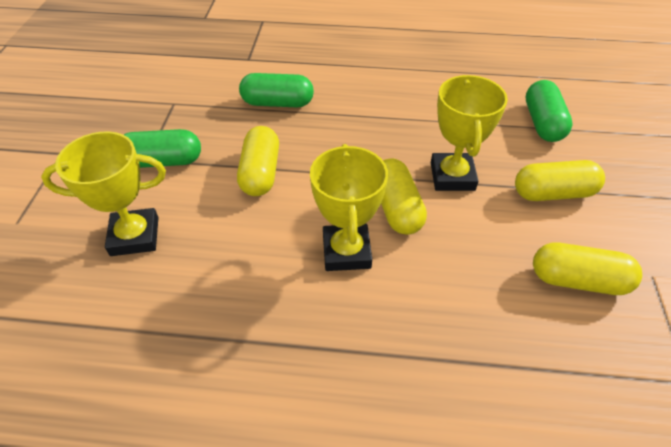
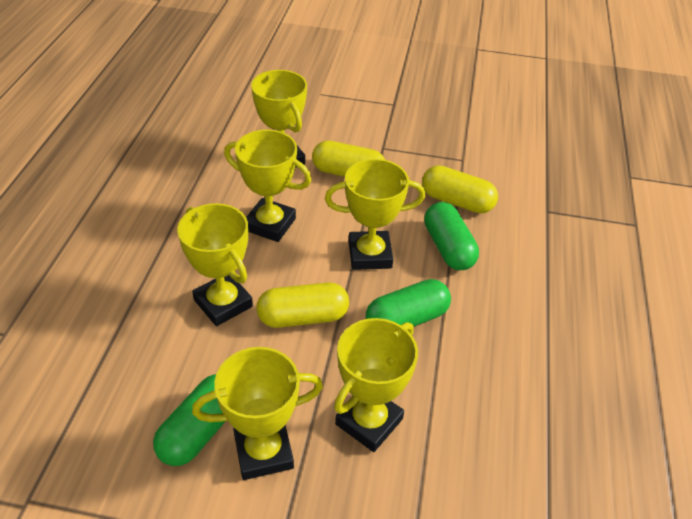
yellow capsule: [237,126,279,196] [381,158,427,235] [515,160,605,201] [533,242,642,295] = 4 -> [256,282,349,328] [312,140,385,177] [422,165,498,214] = 3
yellow trophy: [41,131,166,256] [310,144,388,271] [431,75,508,191] = 3 -> [177,203,253,326] [192,347,323,480] [224,129,312,242] [251,70,307,168] [325,159,425,270] [334,318,418,452] = 6

